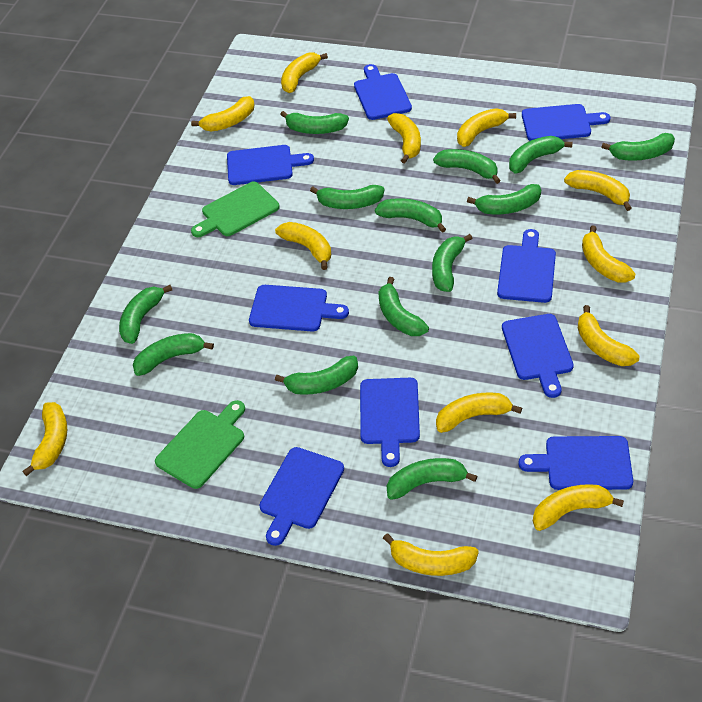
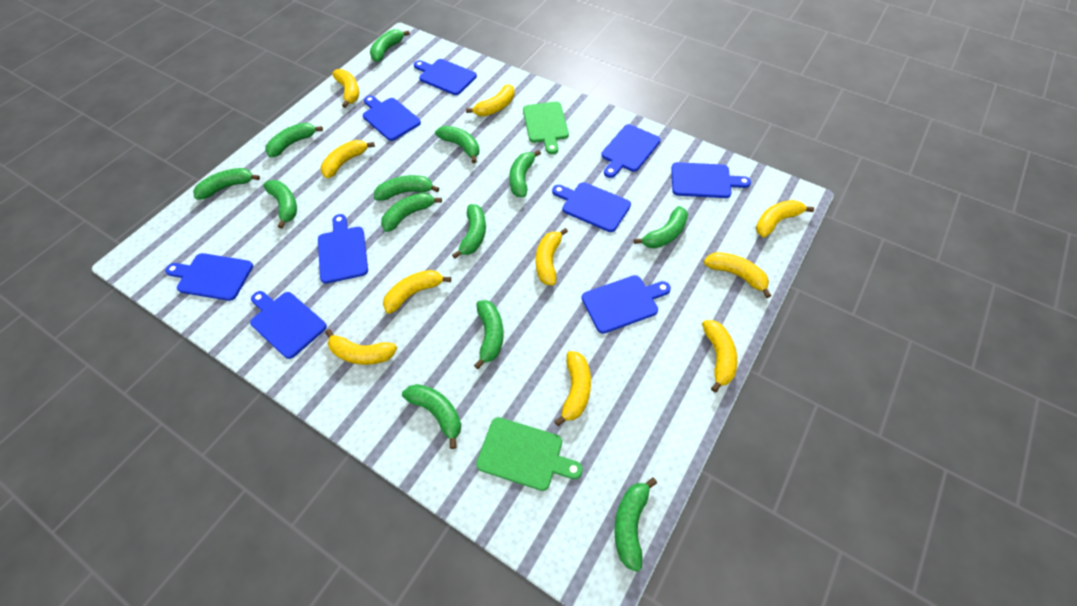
yellow banana: [22,402,67,476] [191,96,255,132] [275,222,331,270] [281,53,328,93] [383,533,479,576] [387,113,421,163] [436,393,522,433] [457,108,516,147] [533,484,624,531] [564,170,632,211] [578,305,639,366] [582,225,635,282] = 12 -> [321,140,375,178] [325,329,397,365] [332,69,359,108] [383,270,451,314] [466,84,515,116] [535,228,568,286] [554,351,591,426] [702,320,737,392] [704,252,771,298] [756,200,814,237] = 10

